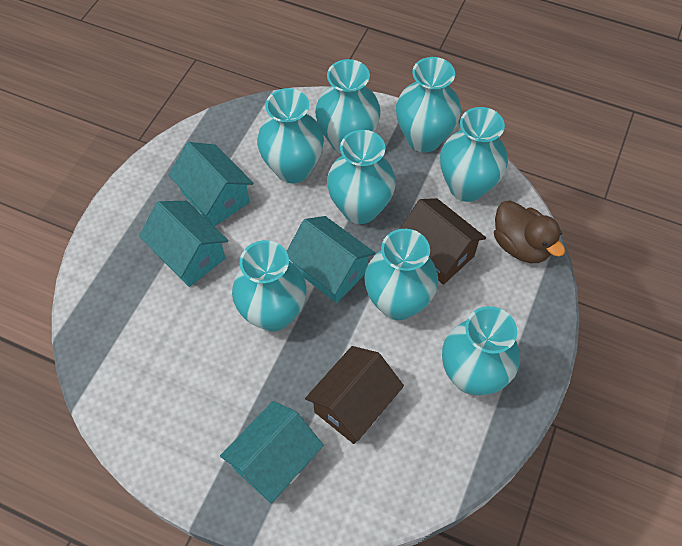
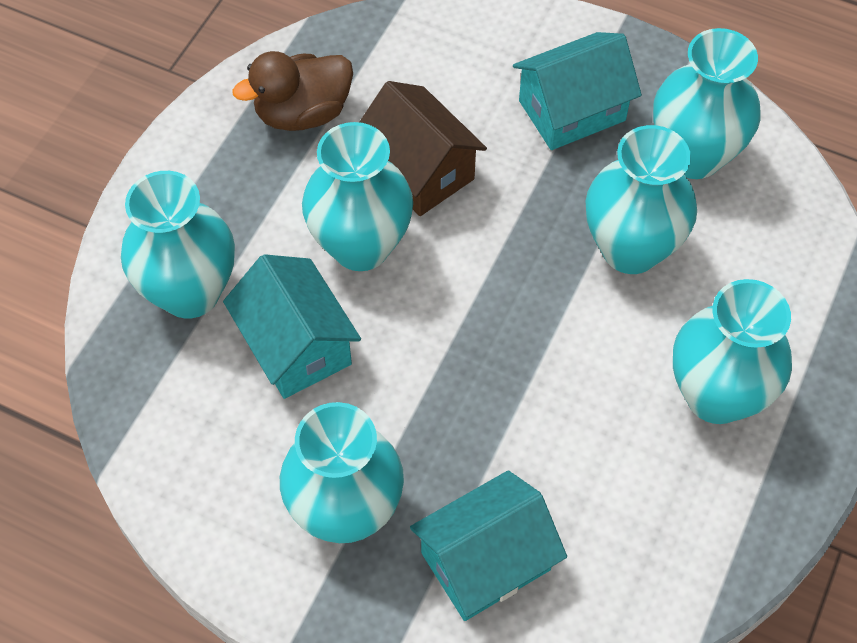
brown house: [305,346,404,444] [400,198,486,285] = 2 -> [359,81,487,216] = 1
turquoise house: [139,201,228,287] [169,142,253,227] [220,401,324,503] [286,216,375,303] = 4 -> [223,254,361,399] [410,470,567,621] [513,32,642,150] = 3
turquoise vase: [232,240,307,332] [257,88,324,183] [315,59,381,154] [327,130,396,224] [364,229,438,320] [396,57,461,152] [440,107,508,202] [442,306,520,395] = 8 -> [121,171,235,319] [280,402,404,543] [302,122,413,271] [585,125,697,274] [653,28,761,179] [673,279,792,424] = 6

